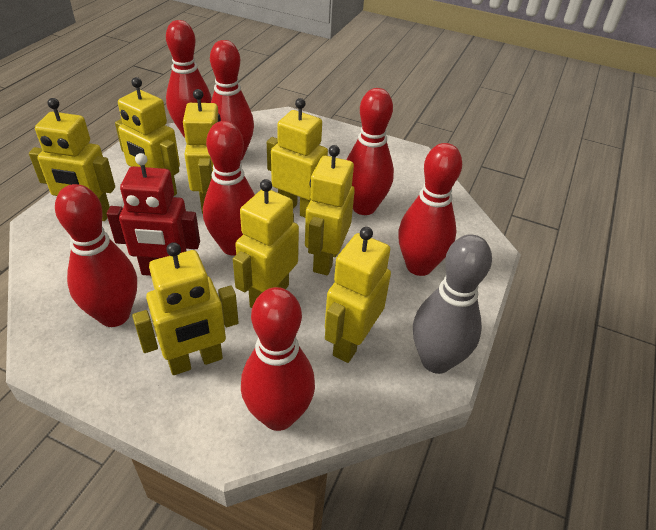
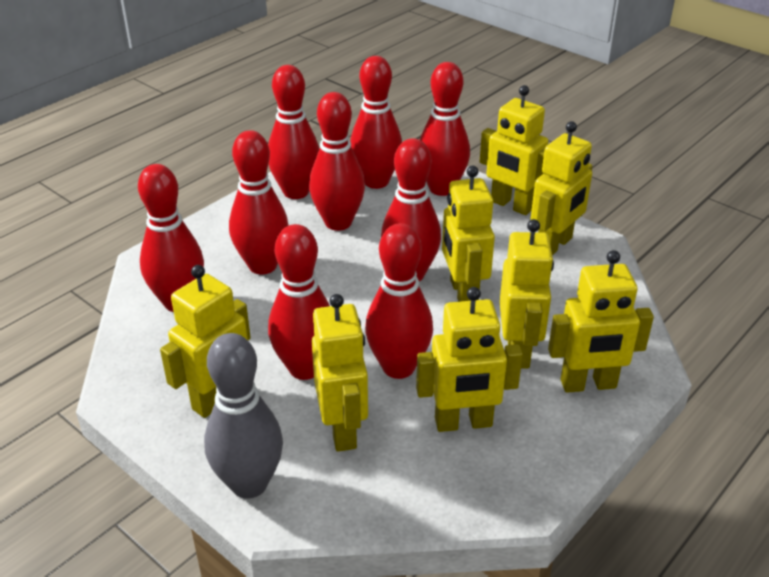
red bowling pin: [55,184,137,327] [166,20,212,138] [203,121,255,256] [210,40,254,160] [241,287,315,431] [347,88,394,215] [398,143,462,276] = 7 -> [138,164,204,312] [229,130,289,275] [268,65,319,199] [268,224,330,380] [309,92,365,231] [350,56,402,189] [365,223,433,379] [381,138,441,281] [420,62,470,196] = 9
red robot: [107,153,200,276] = 1 -> none = 0

